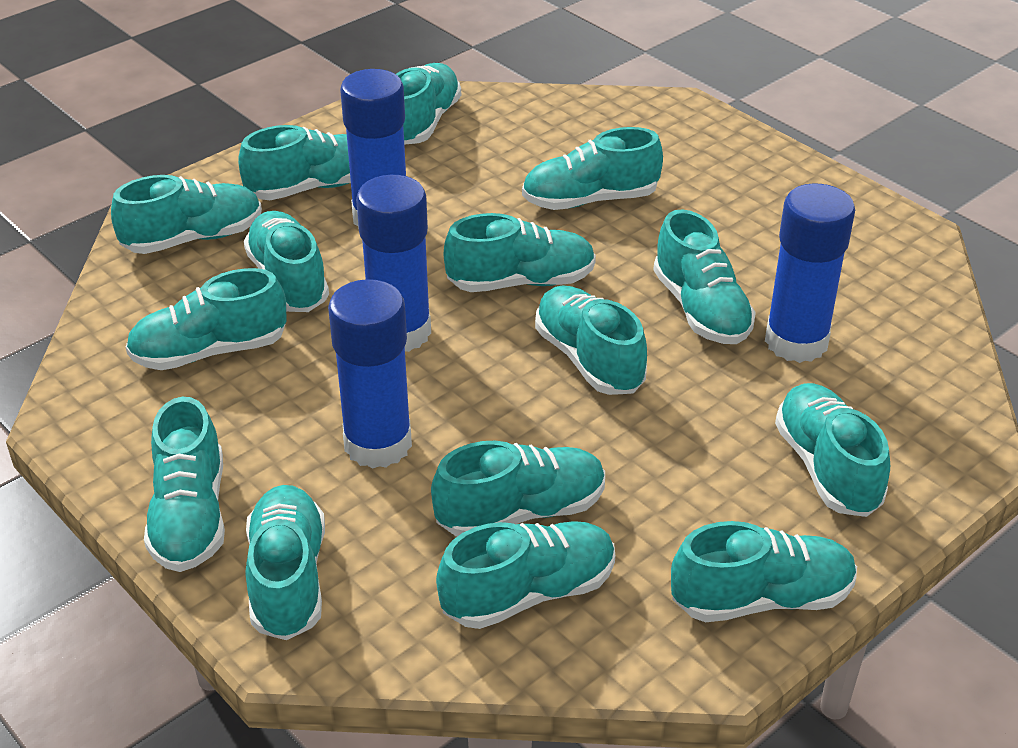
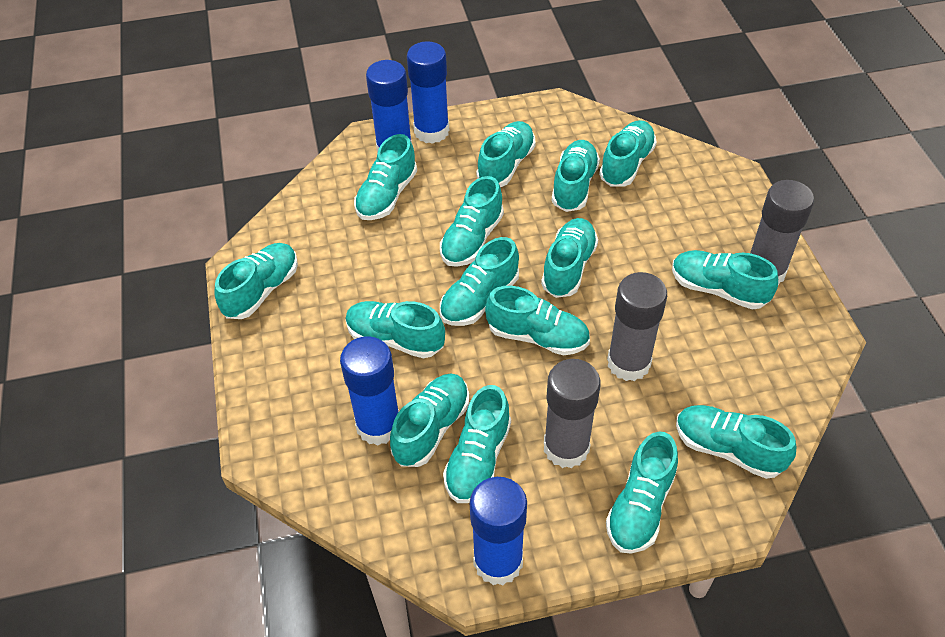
grey glue stick: none = 0 -> [544,359,601,468] [607,272,667,381] [750,180,814,285] = 3

